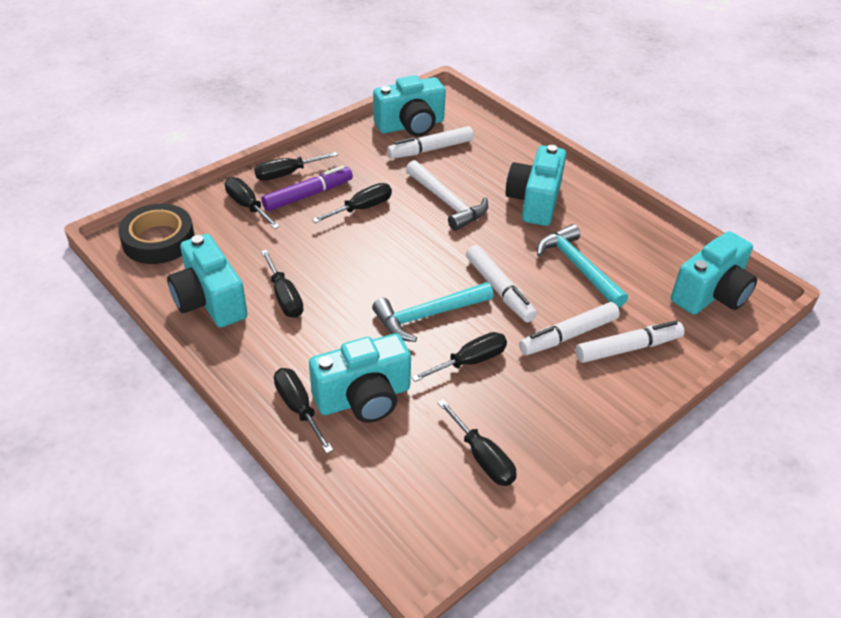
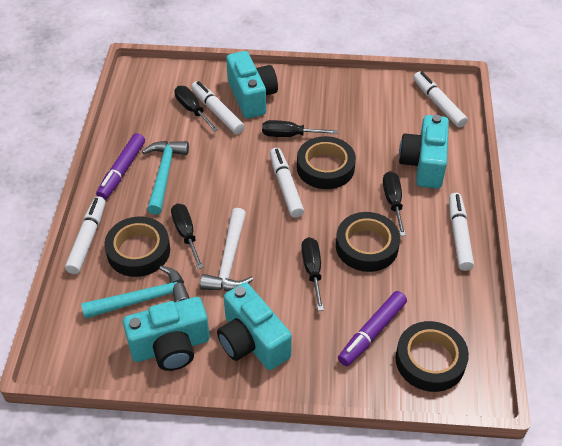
black screwdriver: [225,177,280,229] [254,152,338,181] [261,250,304,318] [274,368,333,454] [312,183,392,223] [411,332,507,382] [438,399,517,486] = 7 -> [171,203,203,269] [174,86,218,132] [262,120,337,137] [301,237,324,311] [383,171,406,236] = 5
black tape: [118,204,195,264] = 1 -> [104,217,170,277] [297,136,356,189] [336,212,400,272] [396,321,469,392] = 4
purple marker: [261,166,353,211] = 1 -> [96,133,145,200] [338,291,407,366] = 2
turquoise camera: [167,234,248,327] [309,333,411,423] [373,75,446,136] [506,145,566,226] [671,231,757,315] = 5 -> [123,297,210,371] [217,282,292,370] [226,51,278,119] [399,115,449,189] = 4
white marker: [387,126,474,159] [466,245,537,322] [519,302,620,355] [576,321,685,363] = 4 -> [65,196,106,274] [191,81,245,134] [270,148,304,218] [413,71,468,128] [449,193,474,271] = 5

